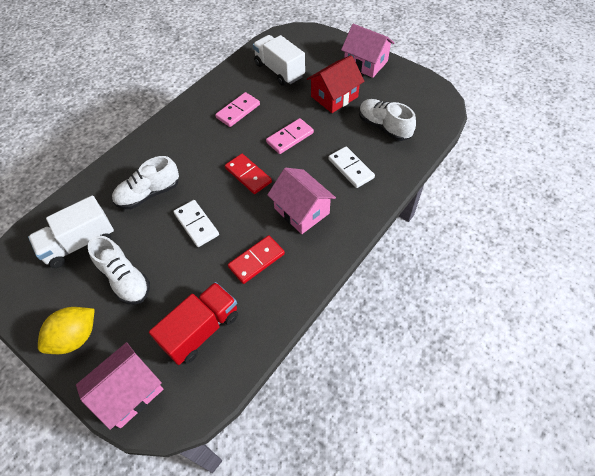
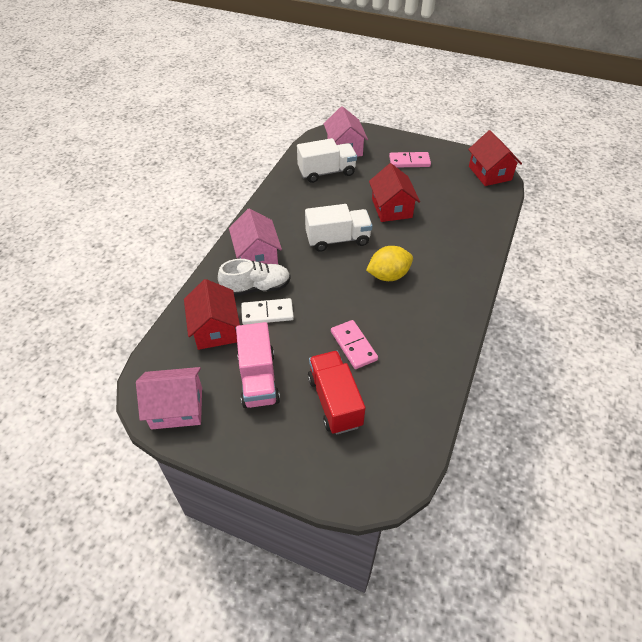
pink truck: none = 0 -> [236,322,280,408] = 1
red domino: [225,154,272,194] [228,235,285,284] = 2 -> none = 0
red house: [307,55,365,113] = 1 -> [184,279,240,350] [369,163,420,222] [468,130,522,186] = 3
white domino: [173,200,219,247] [328,146,375,188] = 2 -> [241,298,294,325] = 1
white shoe: [88,235,150,305] [112,156,179,209] [359,99,416,141] = 3 -> [218,259,291,296] = 1

